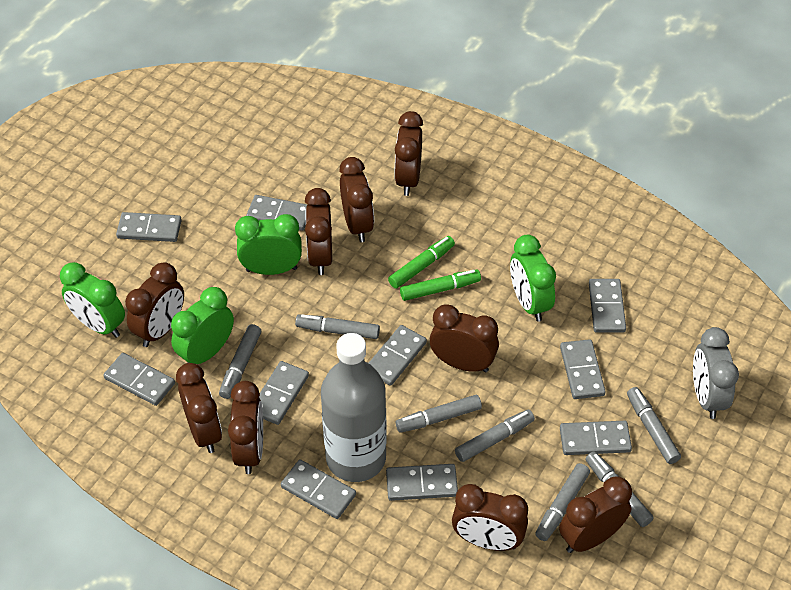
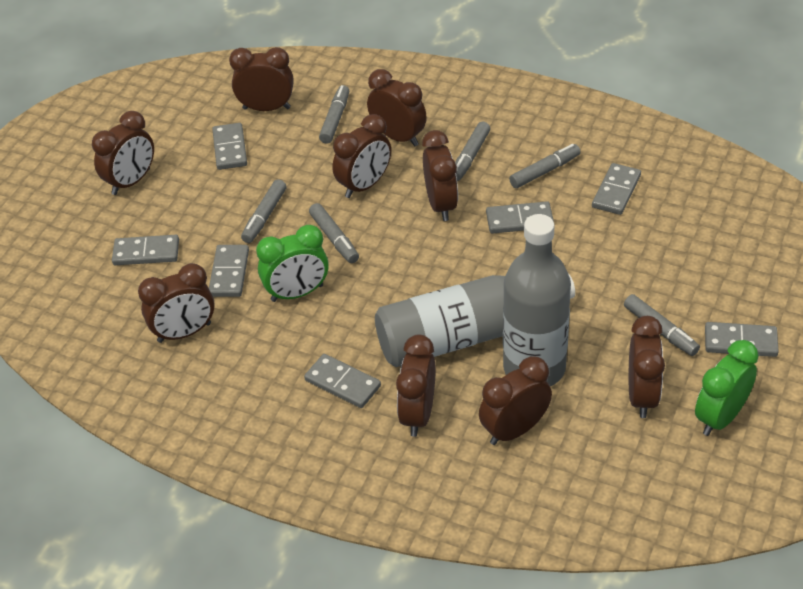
green clock: [60,262,125,338] [171,287,234,364] [235,214,302,275] [510,235,556,322] = 4 -> [256,225,329,302] [695,340,759,436] = 2
green marker: [388,236,455,289] [400,270,481,301] = 2 -> none = 0
grey bottle: [321,333,387,482] = 1 -> [375,273,575,367] [503,214,571,386] = 2
grey clock: [693,327,739,419] = 1 -> none = 0
grey domino: [103,353,175,406] [116,212,182,242] [246,195,307,231] [259,361,309,425] [281,459,356,519] [369,325,427,386] [386,464,458,501] [560,339,606,399] [560,421,632,455] [589,279,626,333] = 10 -> [112,235,179,265] [209,245,249,297] [212,123,247,170] [304,354,381,408] [486,201,554,234] [592,163,641,215] [705,322,779,357] = 7
grey marker: [219,324,261,399] [295,314,380,339] [396,395,482,433] [455,409,535,462] [535,463,590,541] [586,451,654,527] [627,387,681,464] = 7 -> [241,179,287,243] [309,203,359,263] [319,85,349,144] [455,122,490,181] [509,144,580,188] [624,294,700,356] = 6

